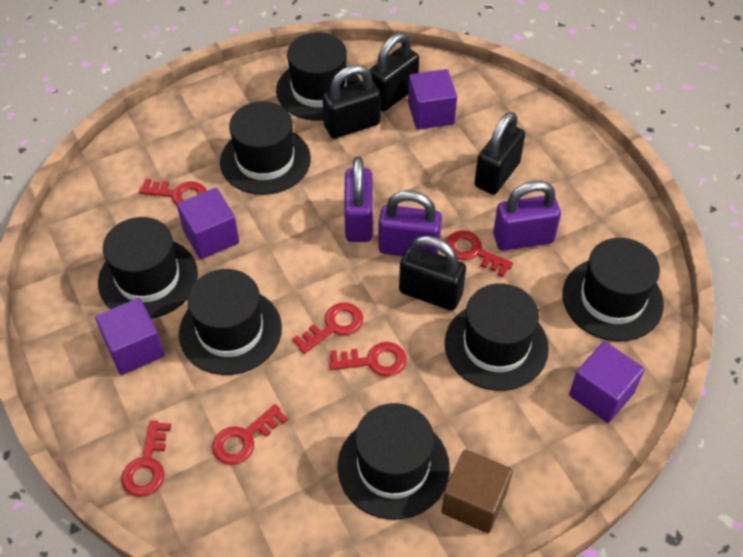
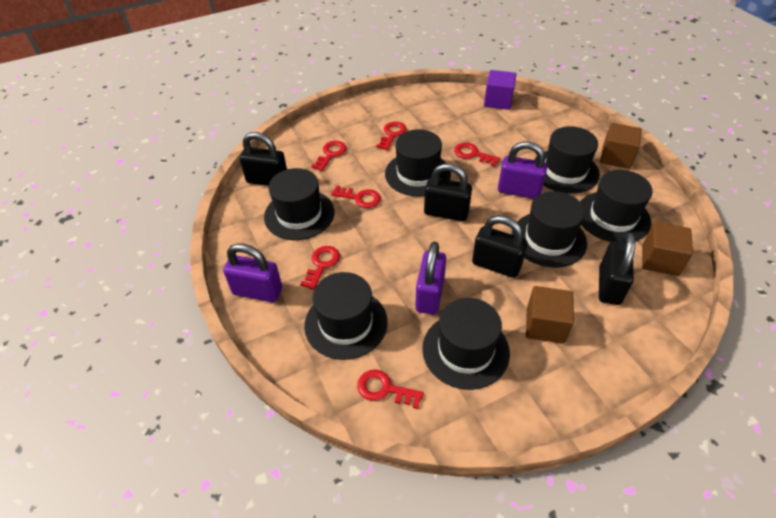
brown cube: [441,449,513,533] = 1 -> [526,286,574,344] [600,123,642,169] [642,222,693,276] = 3
purple cube: [95,298,164,375] [177,188,239,259] [408,69,457,130] [569,341,645,423] = 4 -> [484,70,517,110] = 1

